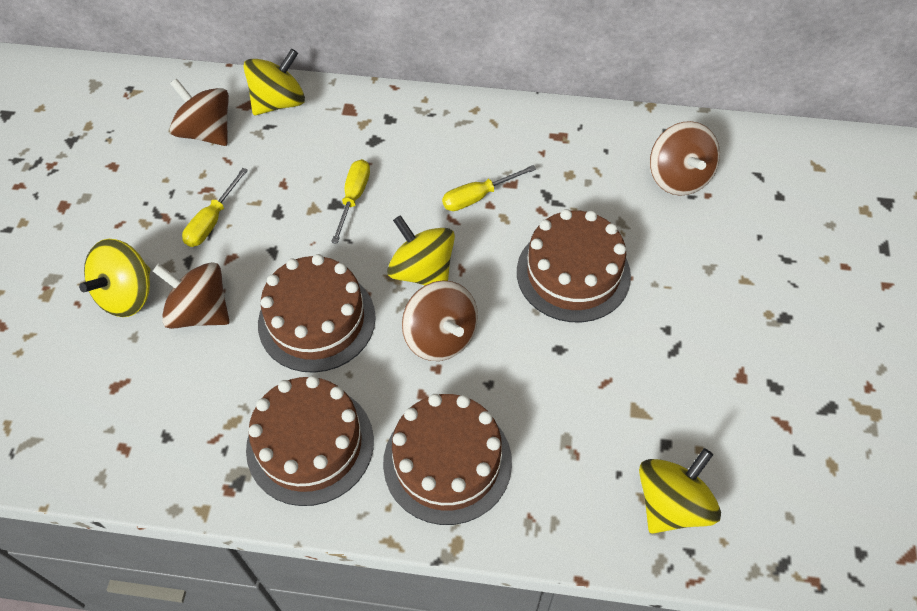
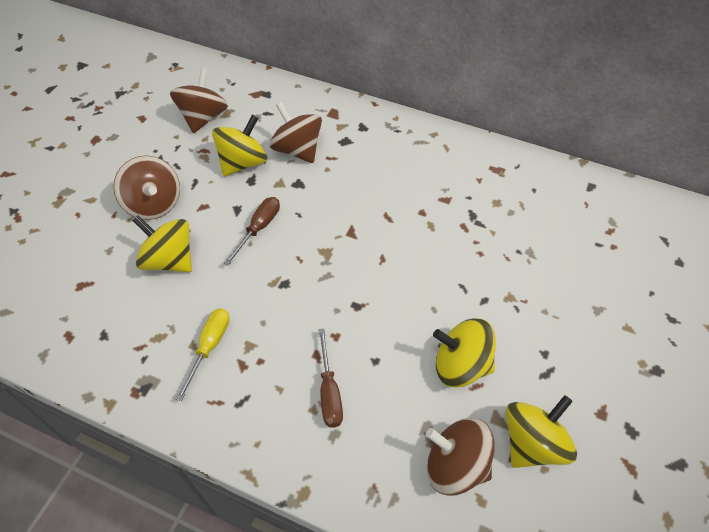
brown cake: [246,376,374,506] [258,254,376,373] [383,394,512,525] [517,209,631,322] = 4 -> none = 0
brown screwdriver: none = 0 -> [224,197,280,266] [318,329,343,428] = 2
yellow screwdriver: [182,168,248,247] [331,159,370,244] [442,165,536,211] = 3 -> [176,309,230,401] = 1

